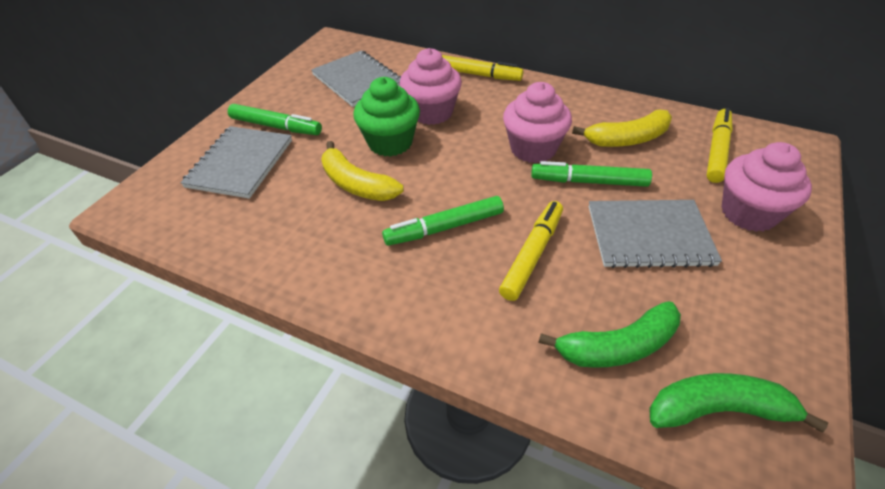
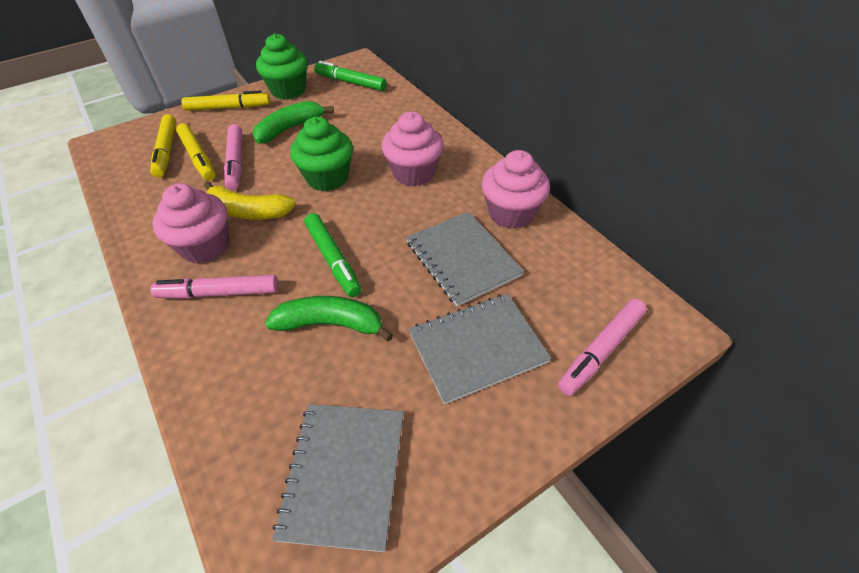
green cupcake: [353,77,420,157] = 1 -> [256,33,307,100] [290,117,353,191] = 2
green marker: [228,104,322,135] [382,196,504,246] [531,161,652,187] = 3 -> [304,213,362,297] [314,61,387,91] = 2
pink marker: none = 0 -> [151,275,278,299] [224,124,242,190] [558,299,647,396] = 3
yellow banana: [321,141,404,201] [572,109,672,147] = 2 -> [204,181,296,220] = 1

